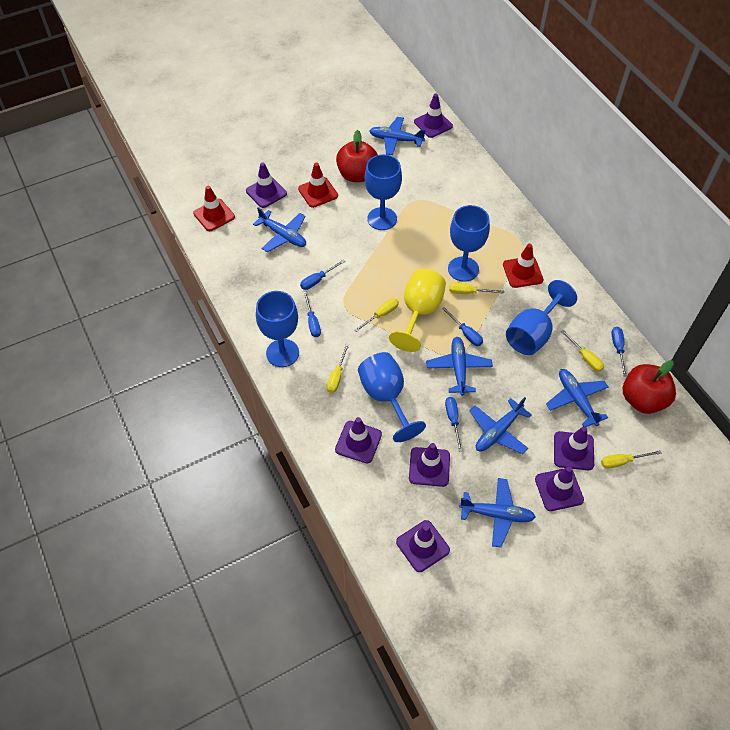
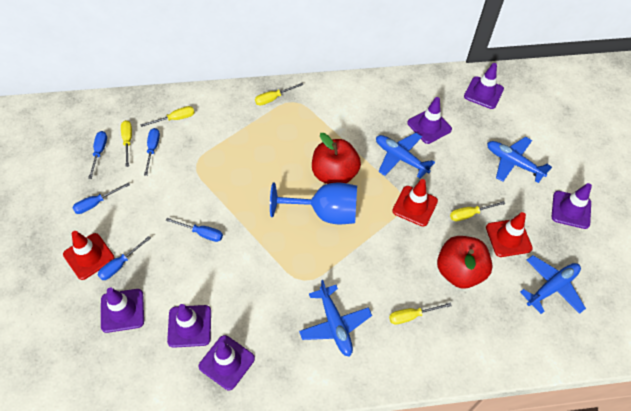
blue goblet: [256,291,299,367] [358,352,426,442] [365,154,402,230] [448,205,490,282] [506,280,577,355] = 5 -> [270,182,357,224] = 1
blue plane: [253,207,306,252] [369,117,426,155] [426,337,493,396] [459,478,536,548] [470,397,532,454] [546,369,609,427] = 6 -> [299,280,372,357] [376,133,435,179] [487,137,552,183] [520,255,586,314] = 4
purple traffic cone: [246,162,287,208] [335,417,382,464] [396,520,450,572] [409,443,450,487] [414,94,453,138] [535,466,584,511] [554,426,594,470] = 7 -> [101,288,144,333] [167,304,211,348] [199,335,255,390] [407,97,452,144] [464,63,504,109] [552,183,592,229] = 6
yellow goblet: [389,269,446,352] = 1 -> none = 0

